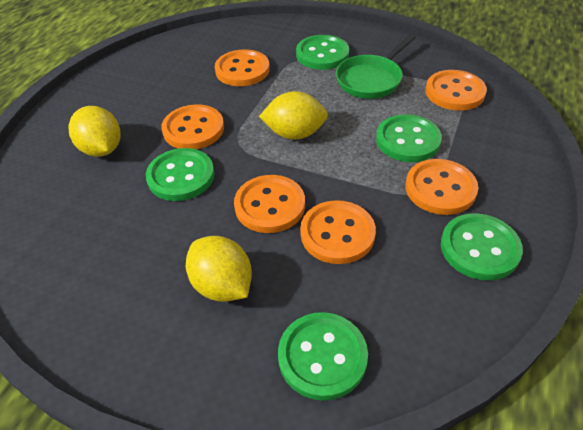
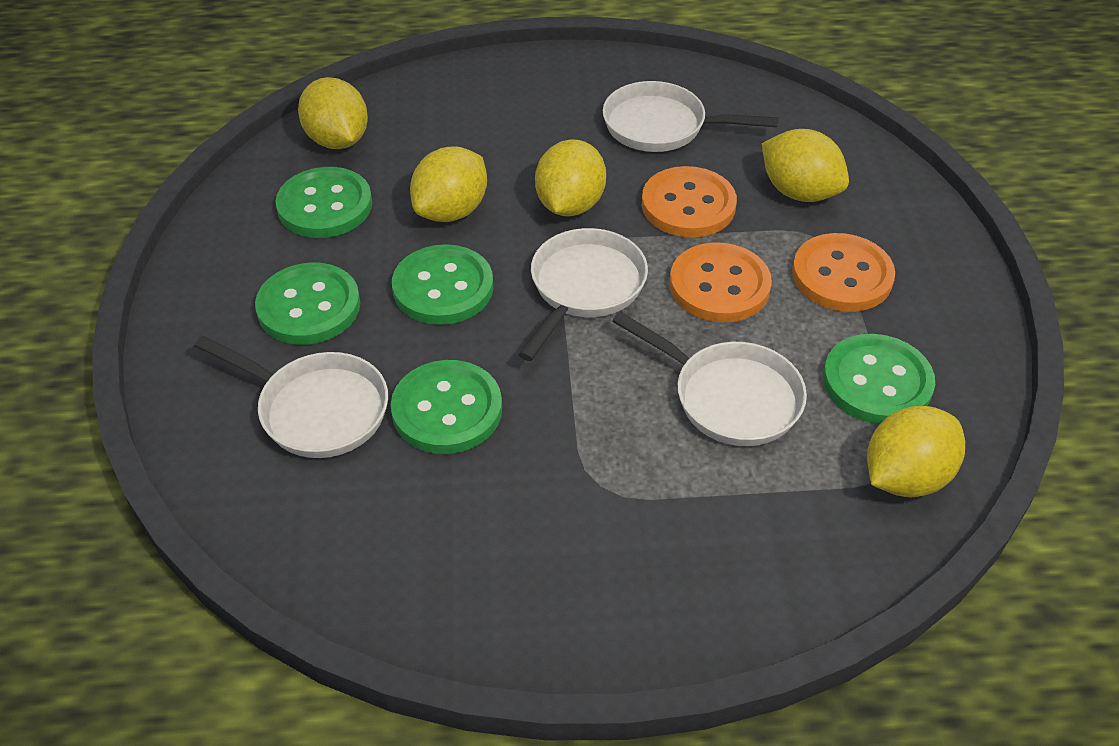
green pan: [336,34,416,99] = 1 -> none = 0
orange button: [162,104,224,149] [215,49,270,86] [234,175,305,233] [300,200,376,264] [406,159,478,215] [426,70,487,111] = 6 -> [642,166,737,238] [670,242,772,322] [792,233,895,312] = 3
white pan: none = 0 -> [195,335,388,458] [519,228,648,361] [603,81,778,152] [612,311,807,446] = 4
yellow lemon: [69,106,120,157] [186,236,252,302] [259,91,328,139] = 3 -> [298,77,368,149] [410,147,487,222] [535,140,606,216] [762,129,849,202] [867,406,965,497] = 5

